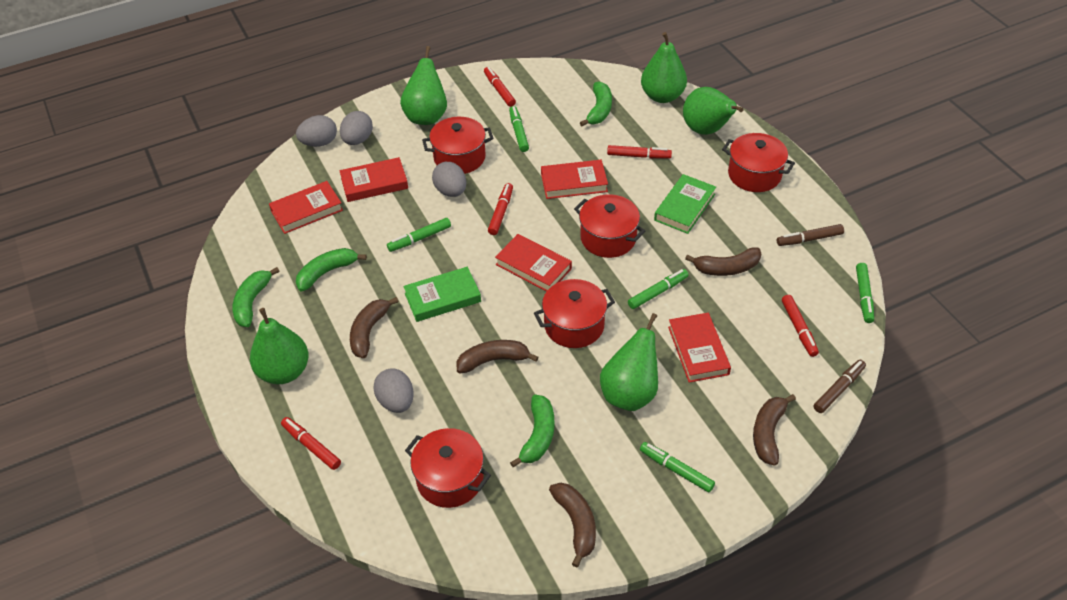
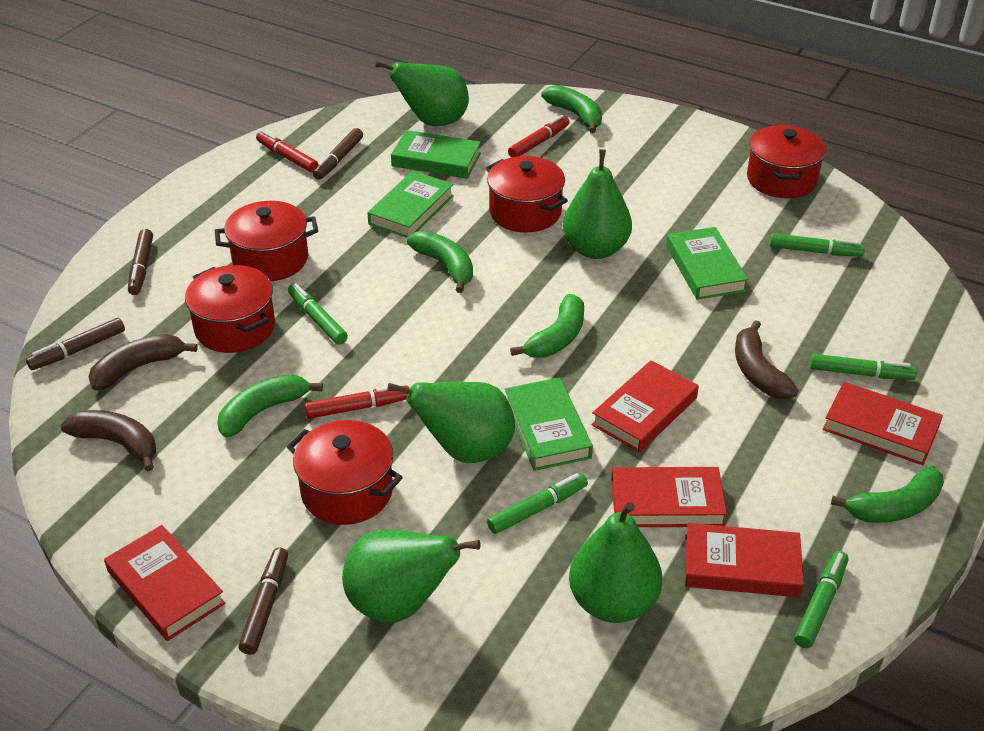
brown banana: [350,297,399,358] [457,340,538,373] [549,483,596,568] [685,247,761,276] [753,394,796,466] = 5 -> [60,410,156,471] [89,334,197,390] [735,320,798,399] = 3
brown marker: [777,224,844,246] [813,360,866,413] = 2 -> [26,318,125,370] [128,229,153,295] [238,548,288,655] [313,128,363,180] = 4
green banana: [233,267,279,327] [296,248,367,291] [510,395,554,467] [580,82,612,126] = 4 -> [217,374,323,438] [407,231,473,293] [510,294,584,358] [541,85,602,133] [831,466,944,523] = 5
green book: [403,267,481,322] [654,174,716,234] = 2 -> [367,171,454,238] [391,130,481,179] [505,377,593,471] [666,227,748,300] = 4
grey egg: [296,115,337,147] [340,111,373,145] [373,368,414,413] [432,162,466,197] = 4 -> none = 0
red marker: [281,417,341,470] [484,67,516,107] [488,183,513,235] [607,145,672,159] [782,295,819,357] = 5 -> [256,130,318,173] [305,384,409,419] [508,115,569,158] = 3

